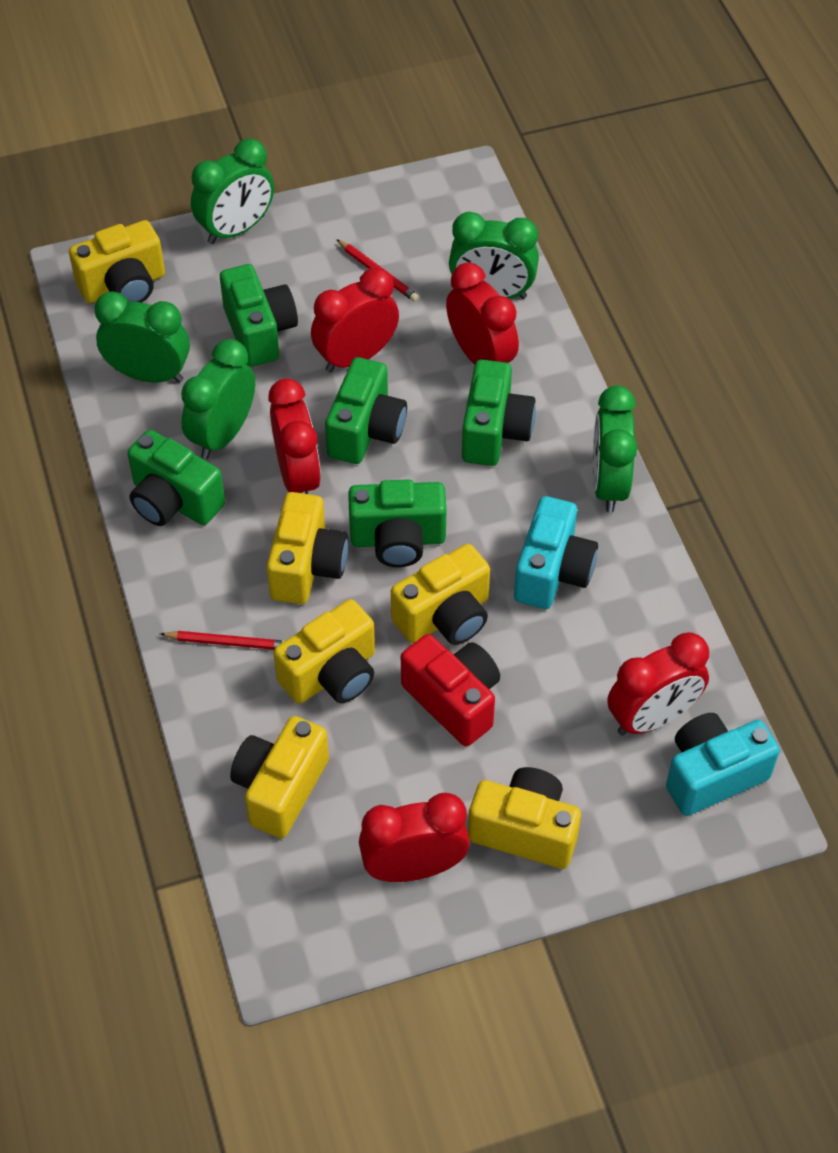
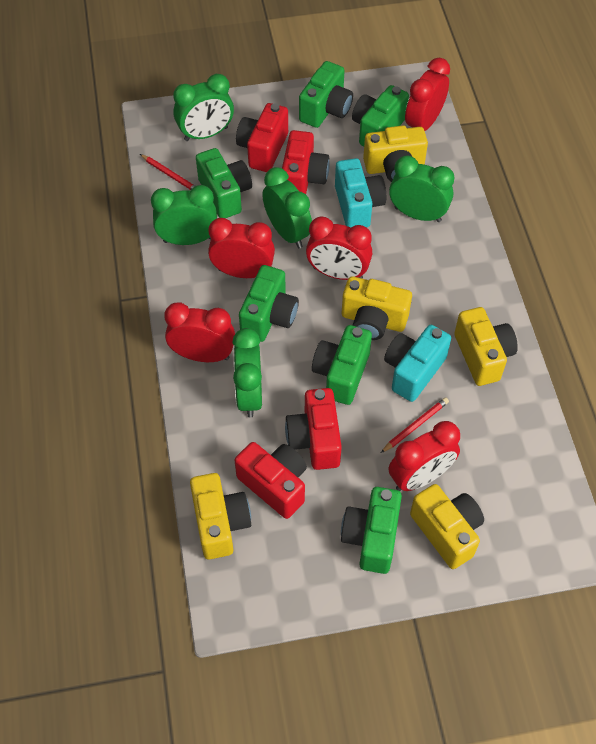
green camera: [127,430,225,526] [220,264,298,367] [325,357,407,464] [348,479,446,567] [462,359,536,466] = 5 -> [196,148,252,218] [239,265,299,342] [299,61,353,128] [312,325,372,405] [341,487,402,574] [352,85,409,146] = 6
red camera: [401,634,500,746] = 1 -> [234,442,307,519] [236,103,288,172] [282,130,330,194] [285,388,342,470] = 4
yellow camera: [69,220,165,303] [230,716,329,838] [267,492,348,604] [273,599,375,704] [391,544,490,645] [468,767,581,869] = 6 -> [190,473,251,560] [342,276,412,340] [363,125,428,182] [410,484,484,569] [454,307,518,386] = 5

